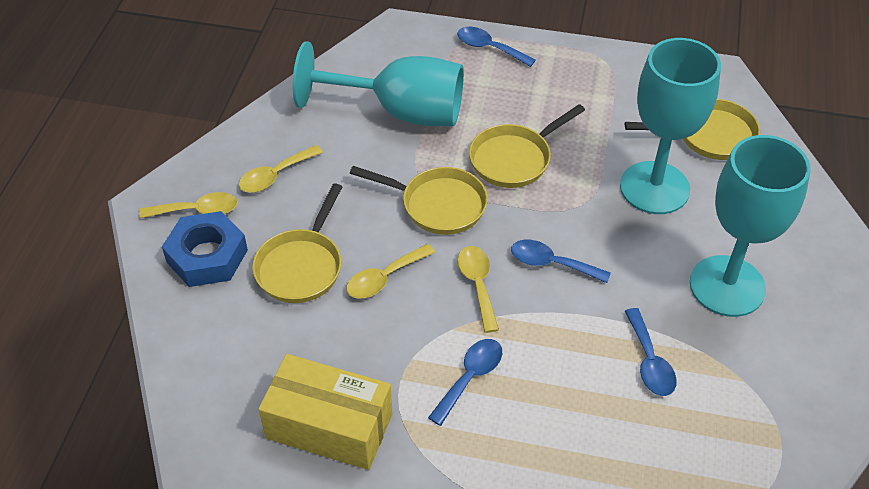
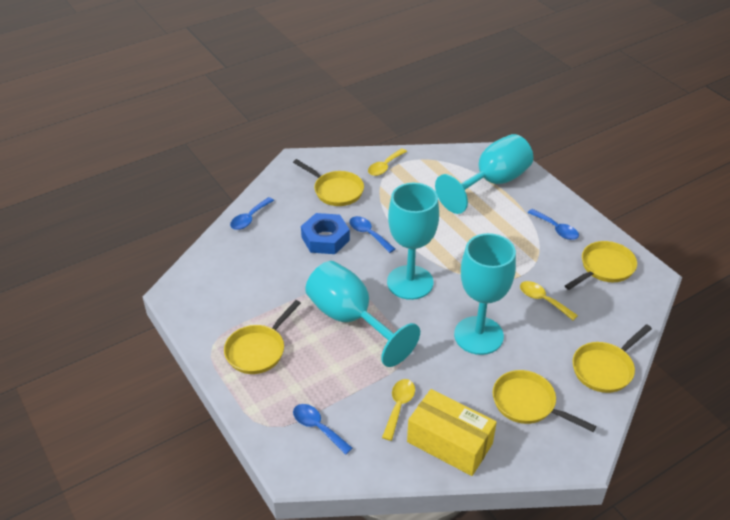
turquoise goblet: [293,41,464,126] [620,38,721,214] [690,135,811,317] = 3 -> [305,261,420,367] [387,183,439,300] [435,134,533,214] [454,233,516,355] = 4
yellow pan: [253,183,342,303] [350,166,488,235] [469,104,585,188] [625,99,760,160] = 4 -> [224,300,301,374] [293,159,364,206] [493,370,597,432] [565,241,637,290] [573,324,652,393] = 5
yellow spoon: [139,192,238,218] [239,145,323,193] [346,244,435,298] [457,246,499,333] = 4 -> [368,148,407,176] [382,379,415,441] [520,281,578,320] = 3

